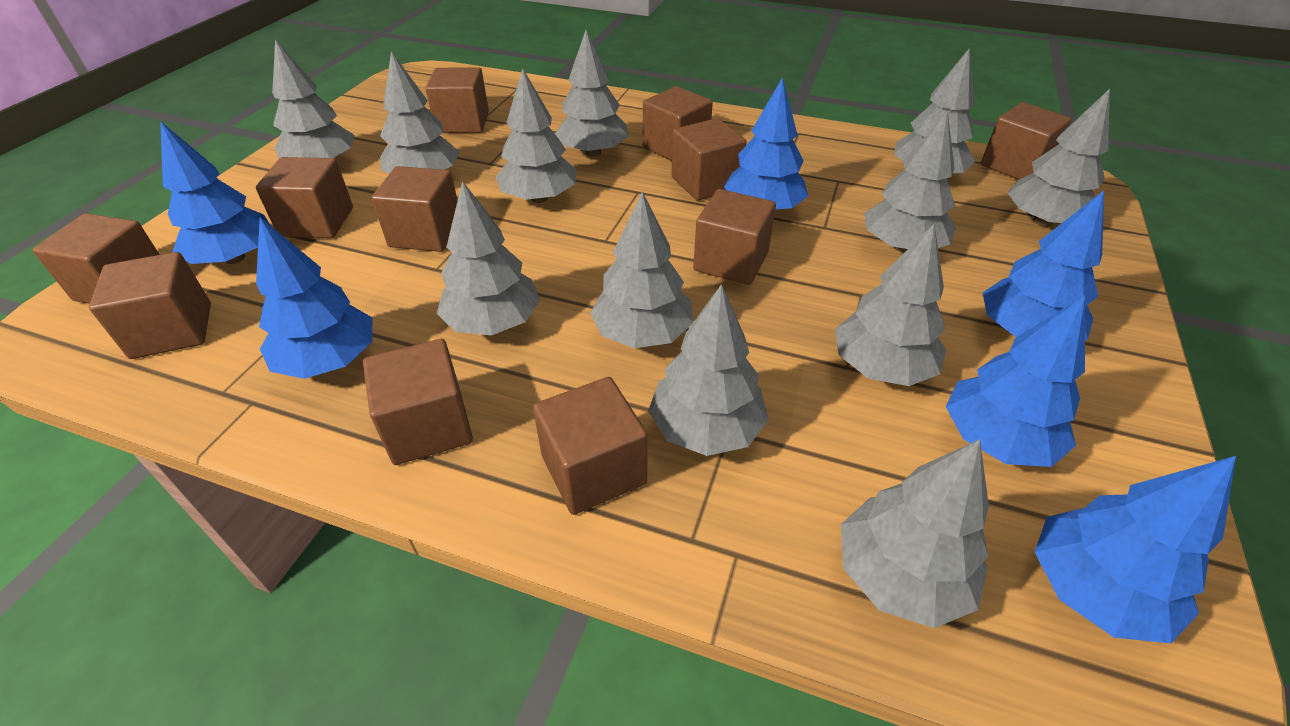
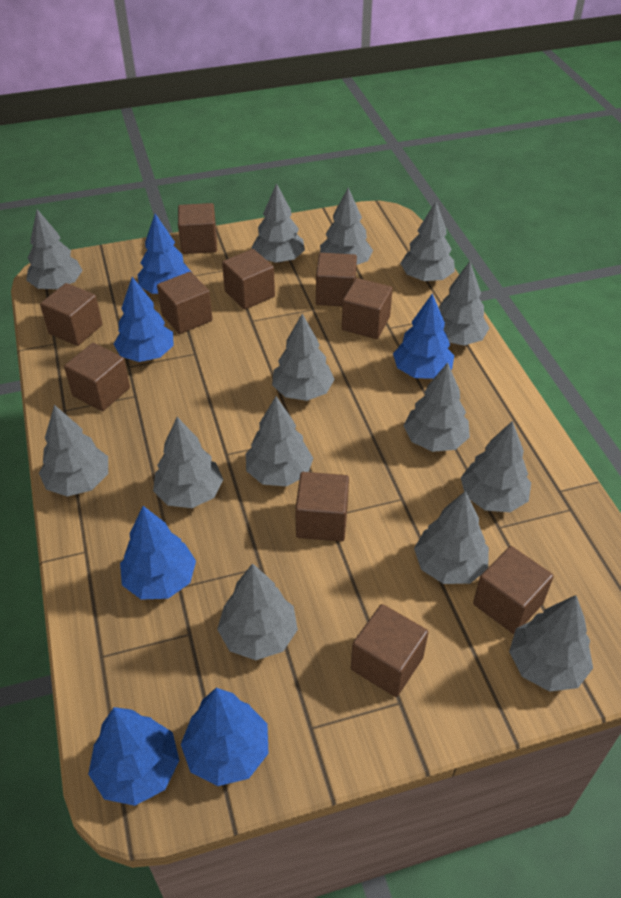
brown cube: [32,213,160,304] [89,252,211,359] [256,157,353,238] [363,339,473,465] [372,166,458,252] [425,67,489,133] [533,377,648,515] [643,86,713,161] [671,118,747,201] [693,189,776,285] [981,102,1072,180] = 11 -> [40,283,102,346] [64,343,130,411] [157,272,212,334] [178,203,217,254] [222,249,275,310] [295,472,349,542] [316,253,357,306] [342,278,393,339] [351,604,429,697] [473,546,554,634] = 10
grey tree: [272,39,355,159] [380,51,460,174] [437,181,541,336] [495,68,576,203] [555,30,629,157] [590,192,693,348] [648,284,769,456] [835,224,946,386] [841,439,989,628] [864,111,956,252] [894,49,975,173] [1008,89,1110,227] = 12 -> [26,209,83,289] [39,405,108,497] [153,417,223,508] [217,563,298,660] [246,396,314,486] [252,183,305,263] [272,314,335,401] [320,187,373,265] [400,202,455,281] [404,363,470,452] [414,491,489,584] [439,262,489,345] [461,421,531,512] [509,595,593,692] = 14

